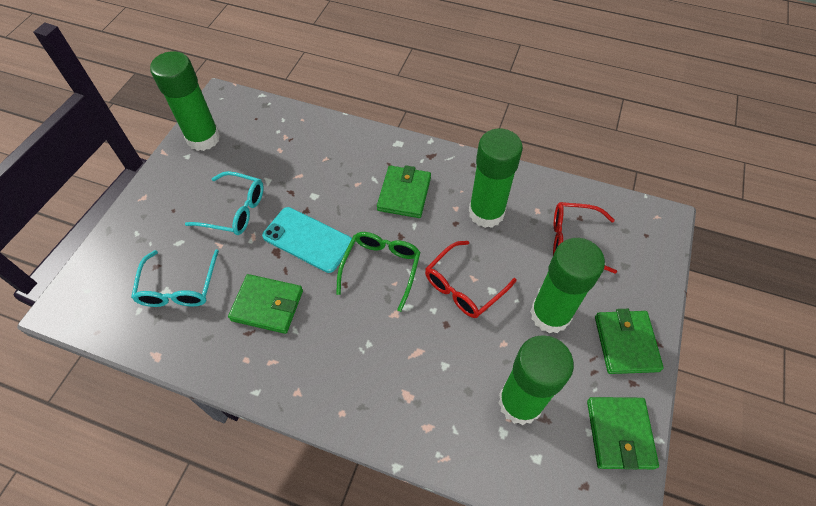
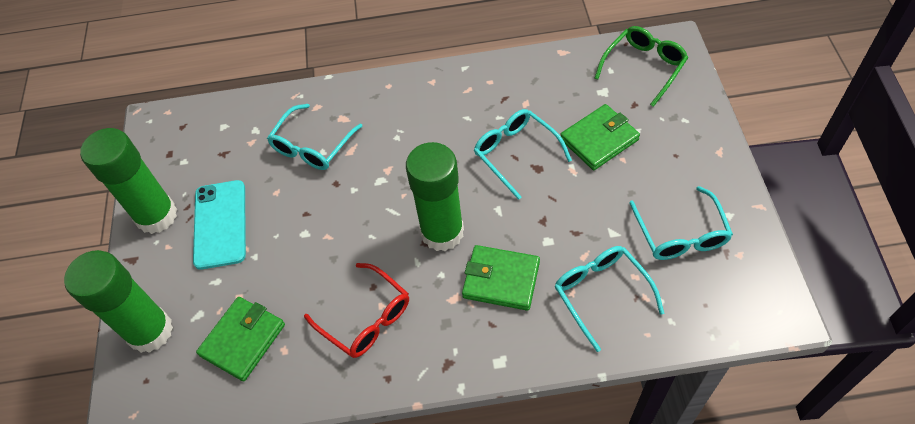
green glue stick: [150,51,220,151] [469,129,523,228] [498,335,574,425] [530,238,605,333] = 4 -> [64,250,173,353] [80,128,177,234] [406,142,464,251] = 3
green wallet: [228,274,303,334] [377,165,431,218] [587,397,659,469] [595,309,664,374] = 4 -> [196,297,285,381] [462,245,540,311] [560,104,640,170] = 3
red glasses: [425,241,516,318] [553,202,617,274] = 2 -> [304,263,409,358] = 1
turquoise glasses: [131,249,219,307] [185,171,263,235] = 2 -> [267,104,362,170] [474,109,572,200] [554,246,664,352] [629,186,733,260] = 4

